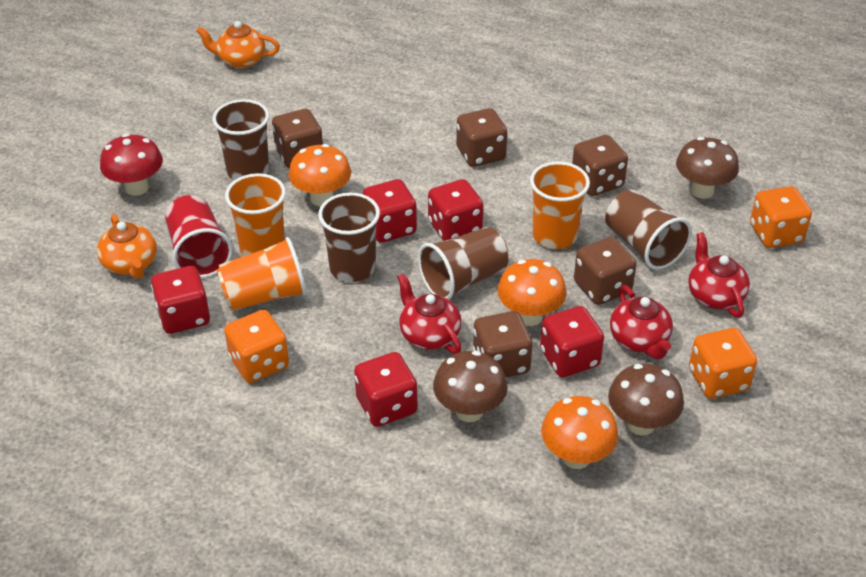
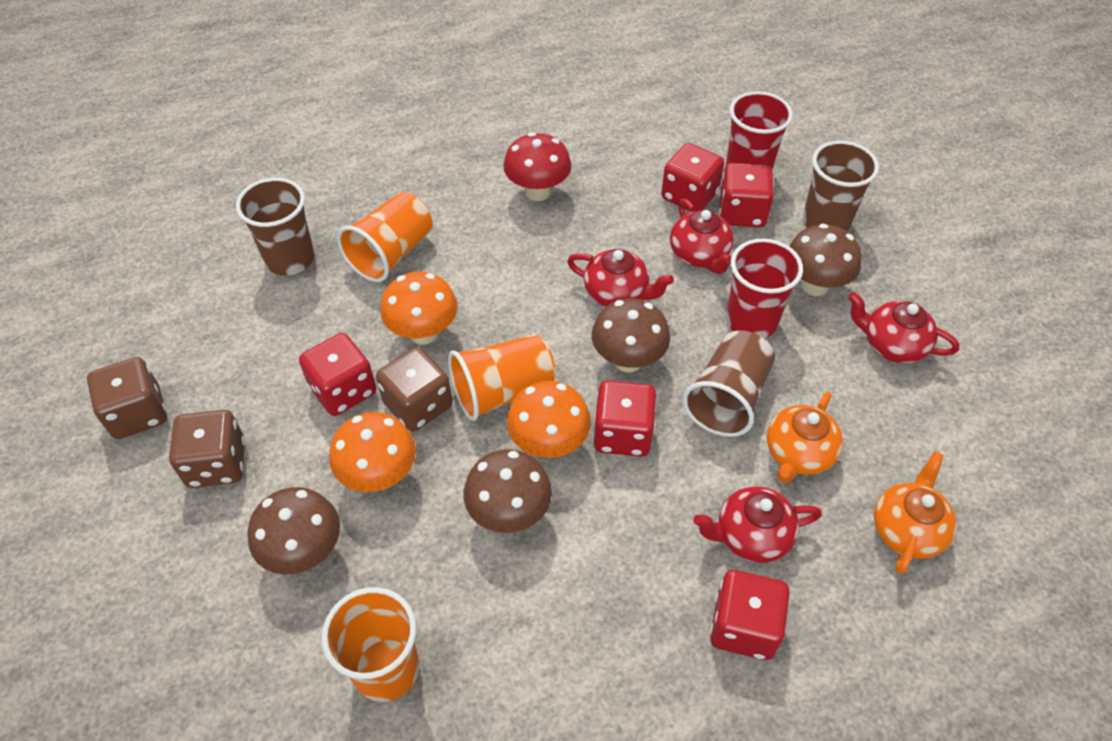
brown cup: [212,99,269,180] [318,193,380,282] [418,227,509,300] [605,190,692,270] = 4 -> [236,178,314,276] [683,330,775,437] [803,141,879,231] = 3
brown dice: [272,109,323,168] [456,108,507,167] [473,311,532,377] [572,135,628,196] [574,237,637,305] = 5 -> [87,357,167,439] [169,410,245,488] [376,347,453,432] = 3
brown mushroom: [433,351,508,422] [608,364,684,435] [676,137,739,199] = 3 -> [247,487,340,575] [463,449,552,533] [592,299,670,372] [789,224,862,296] = 4
orange dice: [224,310,289,383] [689,328,757,399] [750,186,812,248] = 3 -> none = 0
red cup: [165,195,233,278] = 1 -> [726,91,793,169] [726,239,803,338] = 2
red teapot: [397,273,462,354] [610,285,673,360] [688,232,750,318] = 3 -> [567,249,674,307] [670,199,734,274] [693,486,822,563] [848,292,959,363] = 4

